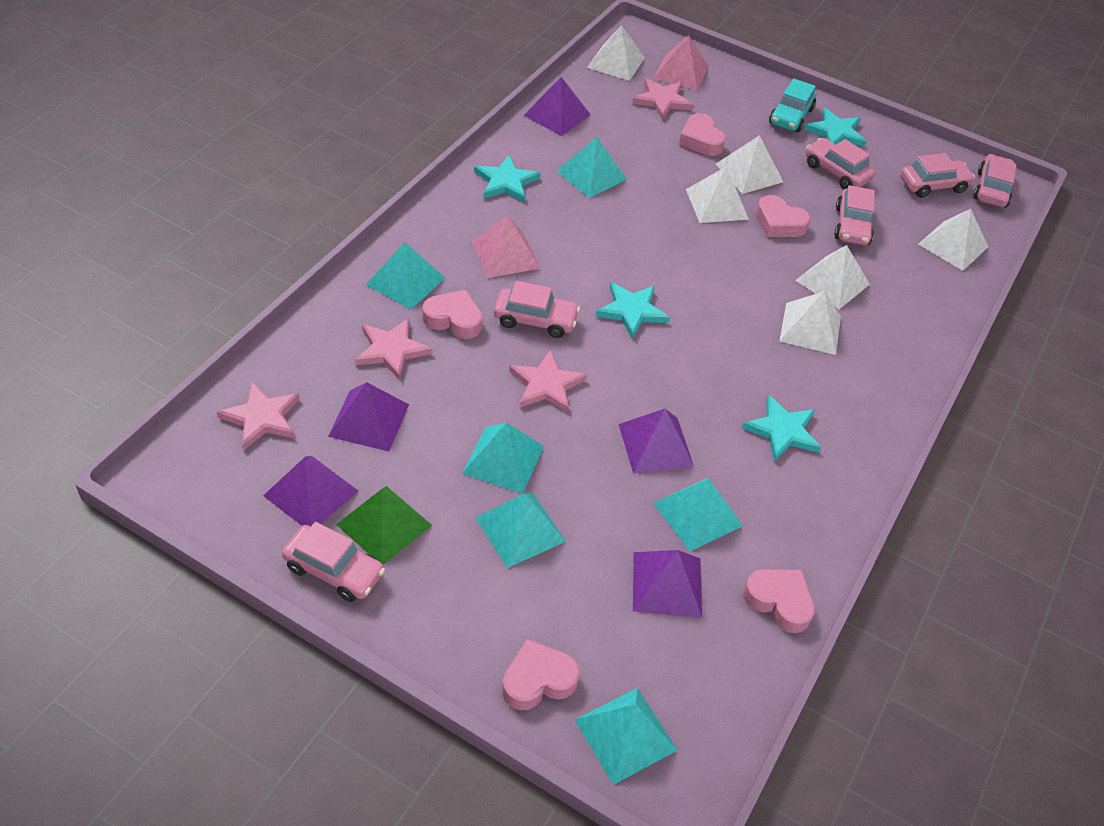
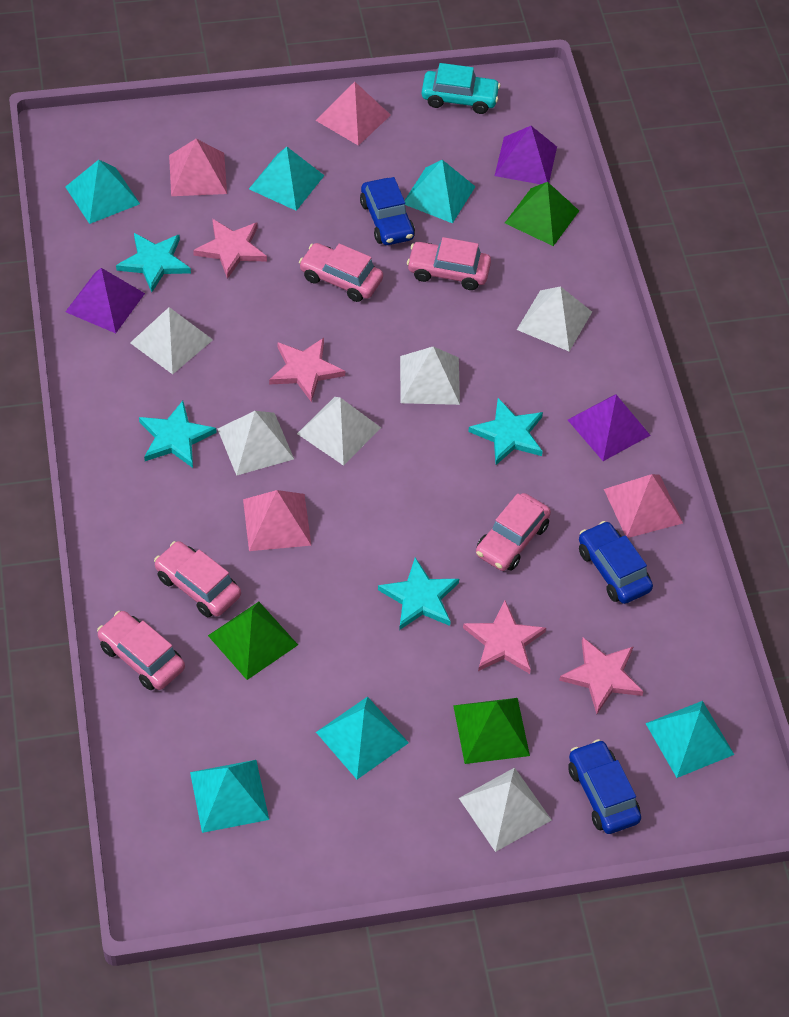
blue car: none = 0 -> [360,177,415,245] [568,739,641,834] [579,521,653,604] = 3
green pyramid: [336,486,432,565] = 1 -> [208,602,298,680] [453,698,530,764] [505,182,579,246] = 3
pink car: [282,522,385,602] [494,281,580,338] [806,138,875,189] [834,185,875,245] [900,153,975,198] [973,154,1016,208] = 6 -> [97,611,185,690] [154,541,241,617] [299,243,383,302] [407,237,491,290] [476,493,551,571] = 5
pink heart: [422,290,483,339] [502,639,580,710] [679,113,726,156] [743,569,815,633] [756,195,811,237] = 5 -> none = 0
pink pyramid: [471,216,540,278] [653,35,709,91] = 2 -> [169,139,227,196] [243,490,311,551] [315,82,391,146] [604,474,683,538] = 4
purple pyramid: [263,456,358,526] [328,382,409,451] [524,77,591,136] [619,409,694,474] [633,550,702,618] = 5 -> [65,268,145,333] [495,126,557,184] [568,395,651,461] = 3

